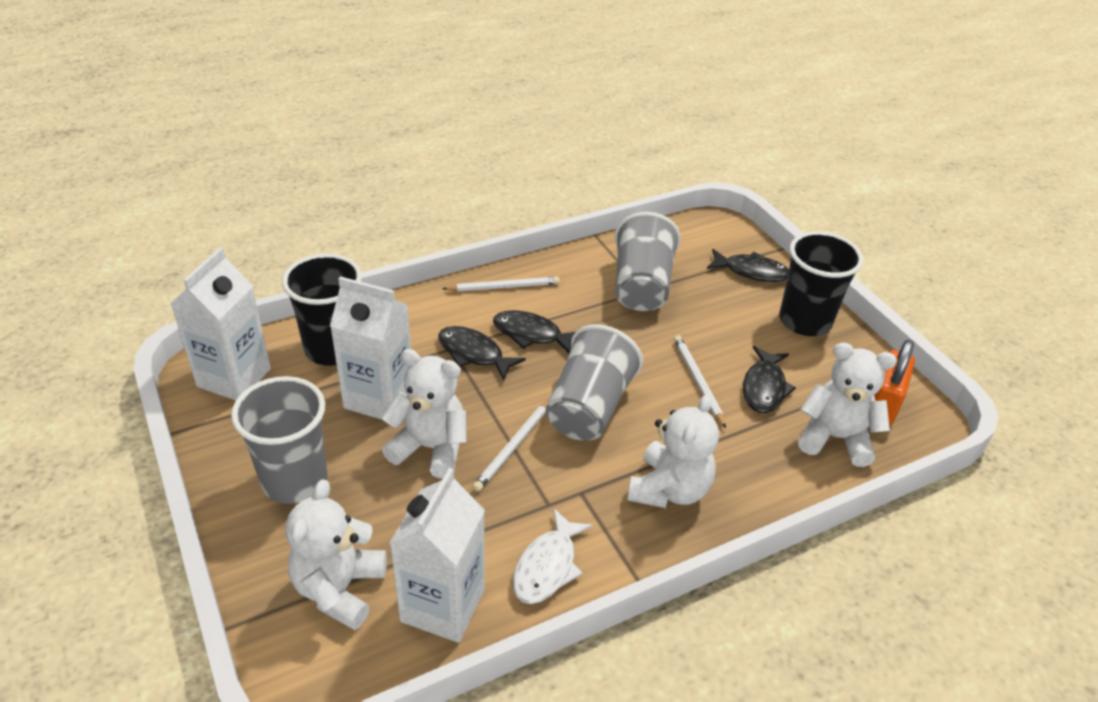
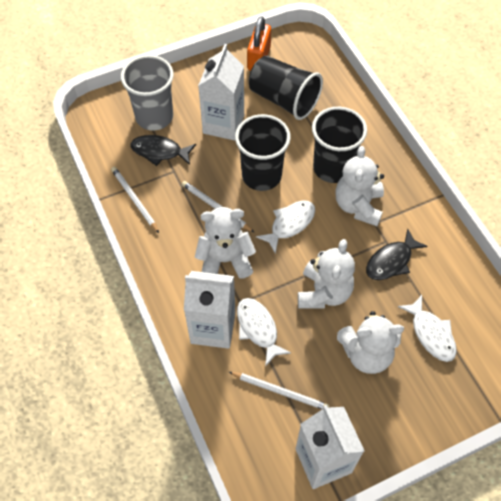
black cup: [282,253,362,366] [779,231,864,336] = 2 -> [235,114,291,191] [249,56,323,120] [312,107,367,183] = 3
black fish: [438,326,526,380] [493,310,575,353] [707,249,789,282] [743,346,796,413] = 4 -> [131,135,196,166] [366,229,428,280] = 2
grey cup: [231,376,328,504] [546,324,643,440] [615,212,681,311] = 3 -> [121,55,174,131] = 1
white fish: [513,508,593,604] = 1 -> [237,298,291,367] [256,201,315,254] [398,295,457,362] = 3

